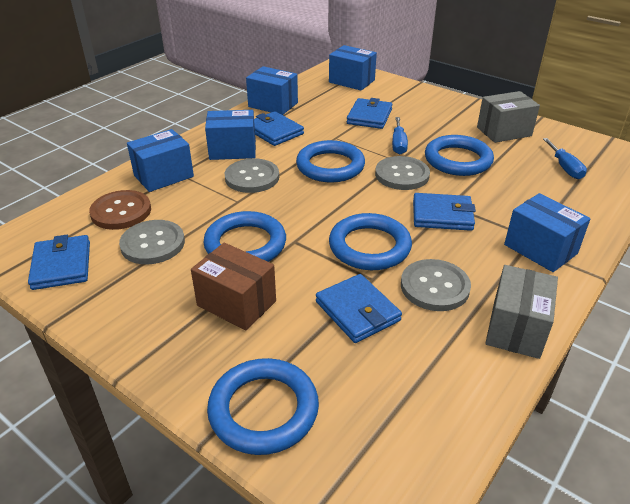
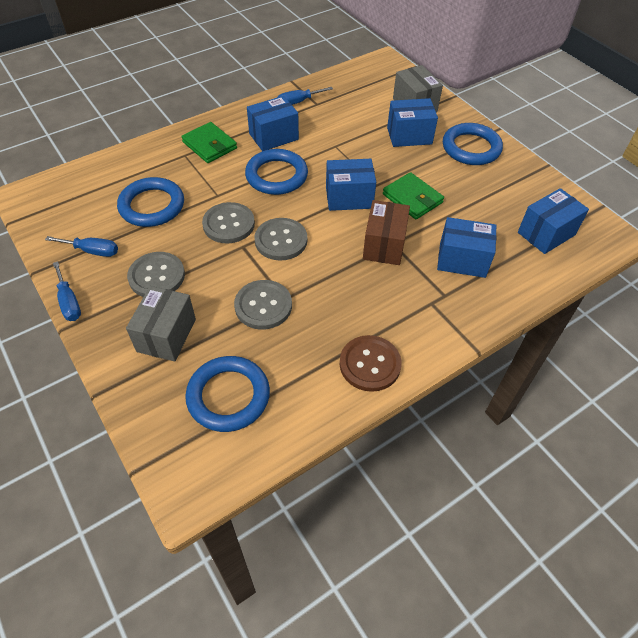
blue ring: [203,211,286,262] [207,358,319,455] [296,140,365,183] [329,213,412,270] [425,135,494,176] = 5 -> [117,177,184,227] [185,356,270,432] [245,149,308,195] [443,123,503,165] = 4
blue screwdriver: [392,117,408,155] [543,138,587,179] = 2 -> [45,236,118,257] [53,261,81,321] [278,87,333,105] = 3
blue wallet: [28,235,90,290] [254,111,304,146] [316,274,402,343] [347,98,393,129] [413,193,476,231] = 5 -> none = 0
green wallet: none = 0 -> [181,122,237,163] [383,172,444,219] = 2

